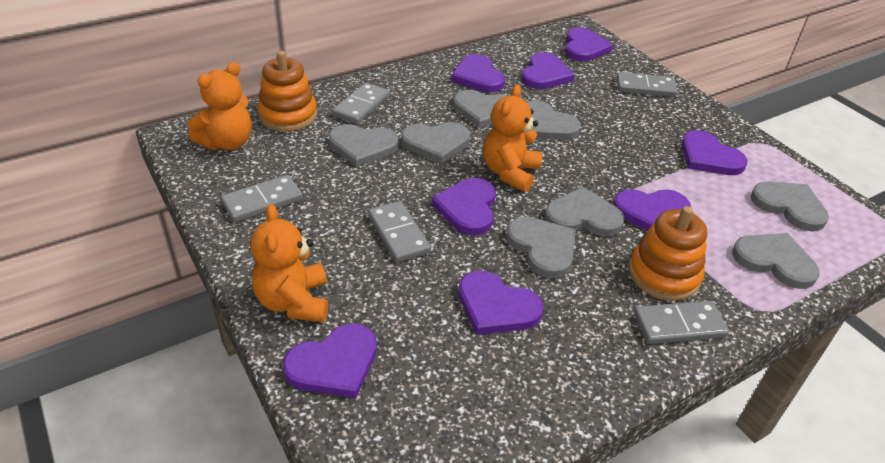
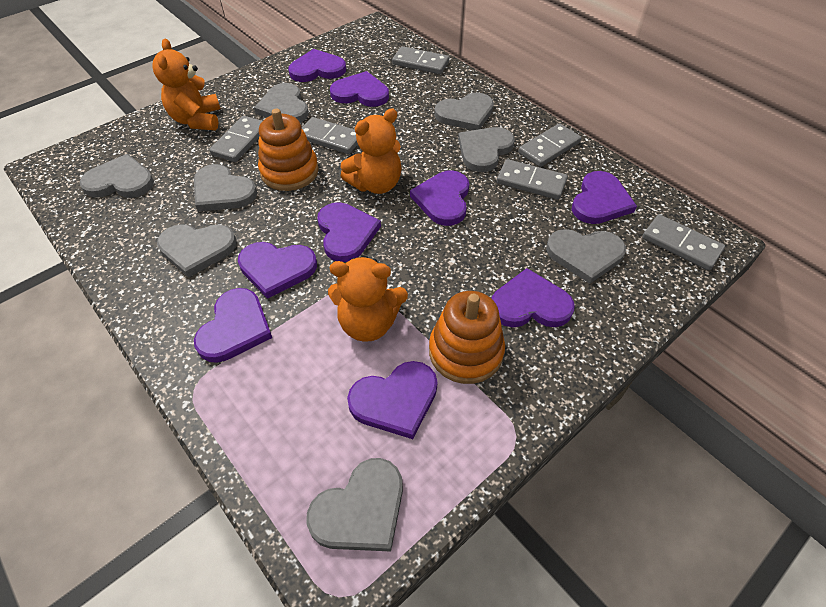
grey domino: [221,175,303,222] [332,83,390,124] [368,201,431,262] [617,72,678,97] [634,301,729,344] = 5 -> [209,116,262,162] [302,117,358,154] [392,46,449,74] [497,159,568,200] [518,123,581,167] [642,214,725,271] = 6
purple heart: [283,323,377,398] [431,178,496,235] [451,54,505,92] [458,271,543,335] [521,52,575,89] [565,27,613,61] [613,189,691,231] [681,130,747,175] = 8 -> [194,288,272,363] [238,242,317,299] [288,49,346,82] [317,202,381,262] [330,71,389,107] [347,361,438,439] [410,170,469,226] [491,268,574,327] [572,171,637,224] = 9

